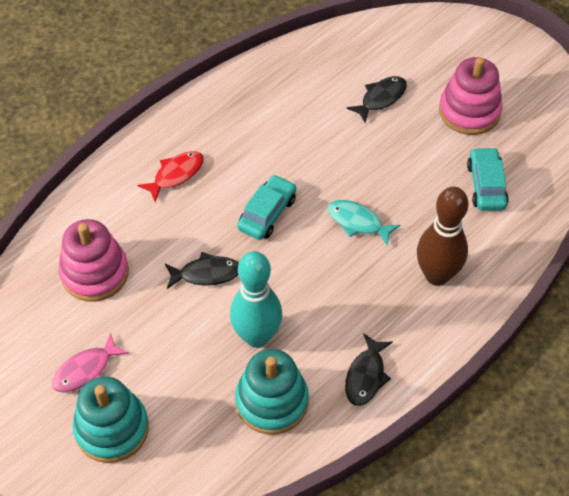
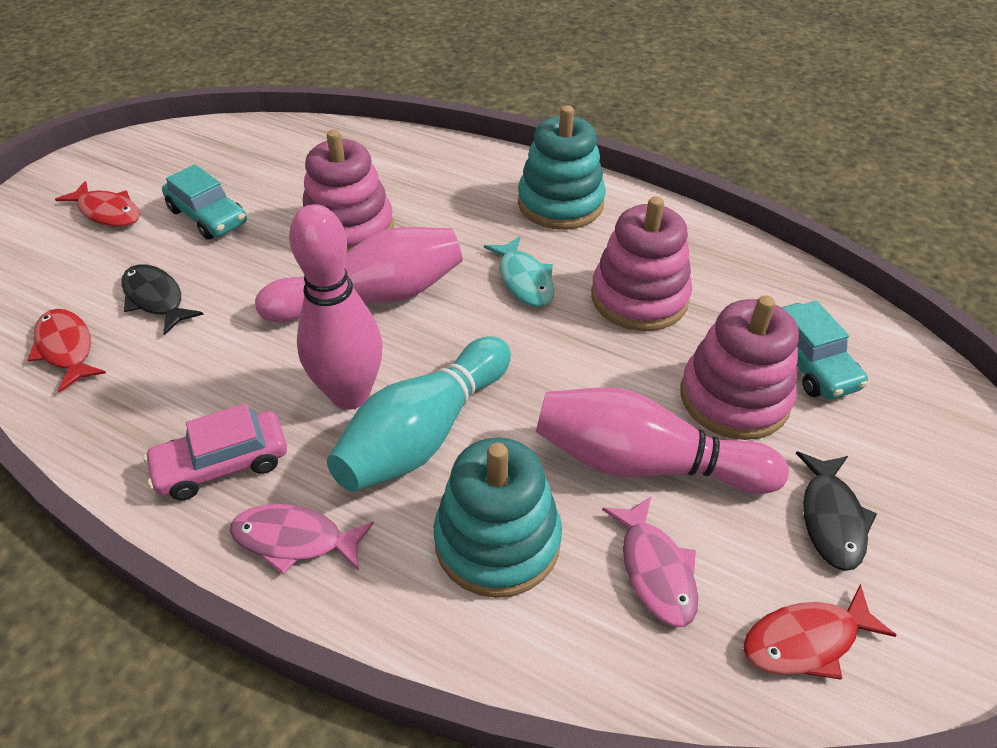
black fish: [165,252,239,289] [345,333,393,406] [346,76,407,123] = 3 -> [121,264,204,335] [796,452,877,571] = 2
brown bowling pin: [417,187,468,286] = 1 -> none = 0
pink bowling pin: none = 0 -> [255,227,463,323] [289,204,383,410] [536,387,789,494] = 3
pink car: none = 0 -> [143,404,287,500] = 1
pink fish: [52,333,129,393] = 1 -> [230,504,374,575] [602,496,698,627] = 2
pink stacking toy: [59,219,129,302] [439,57,503,135] = 2 -> [303,130,394,252] [591,196,692,331] [681,295,799,440] = 3
red fish: [137,151,204,202] = 1 -> [28,309,106,393] [55,181,140,227] [743,584,897,680] = 3

